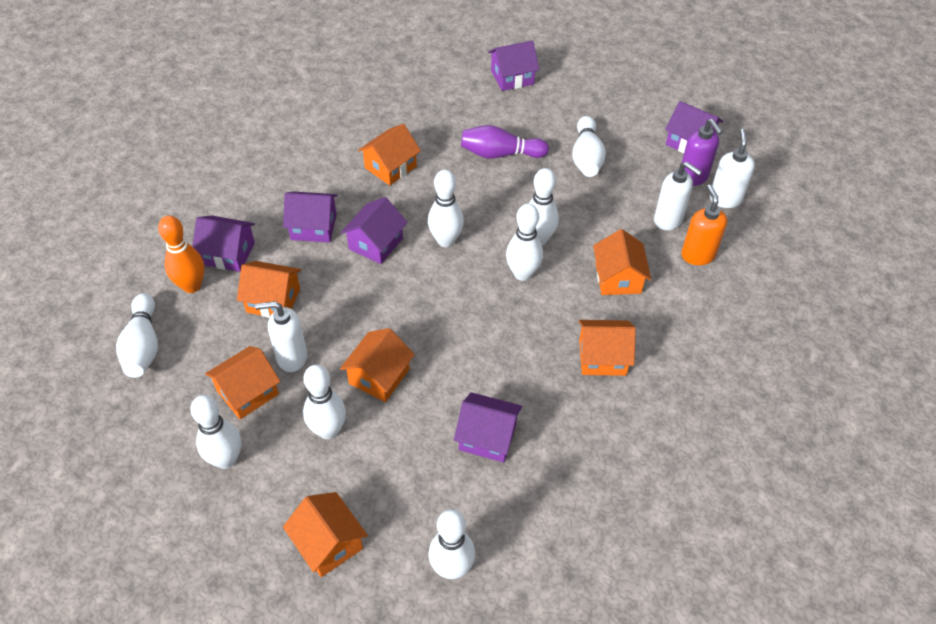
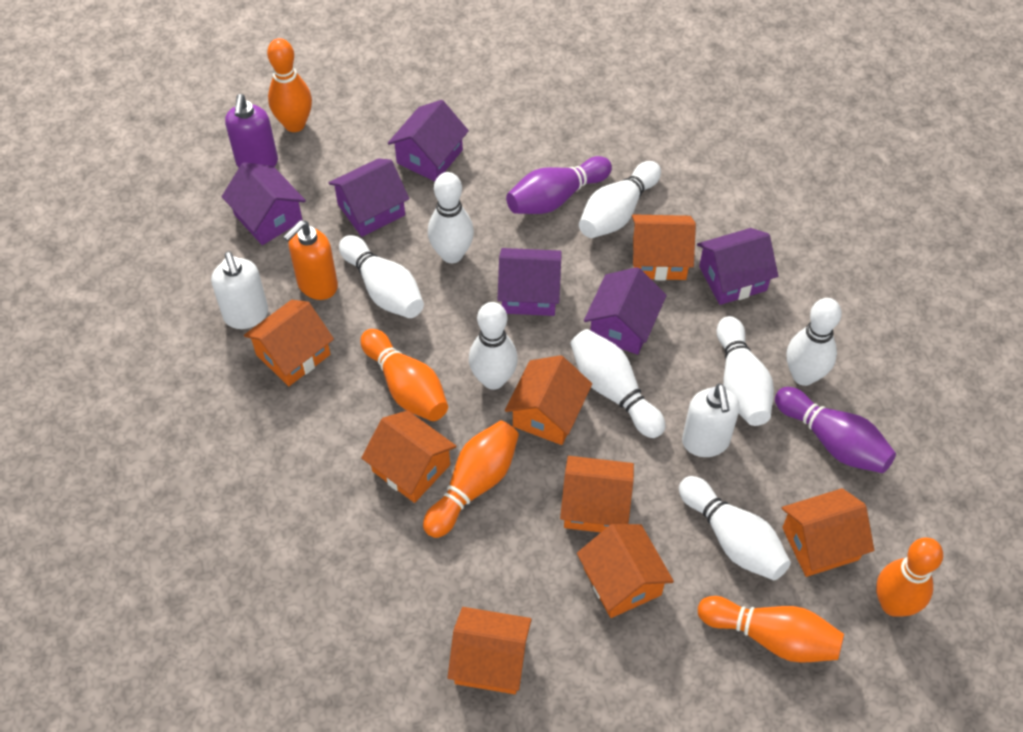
orange bowling pin: [158,216,205,293] = 1 -> [267,38,312,132] [360,329,448,421] [423,421,519,538] [698,596,844,663] [876,537,943,617] = 5
orange house: [205,346,280,419] [237,261,301,318] [283,492,368,577] [340,328,415,402] [358,124,421,185] [579,320,636,376] [593,229,651,295] = 7 -> [244,300,334,386] [361,410,457,503] [448,607,532,694] [505,355,592,445] [560,456,634,532] [577,524,674,618] [632,214,696,281] [782,488,874,577] = 8
purple bowling pin: [461,125,549,159] = 1 -> [506,156,612,214] [775,387,896,473] = 2
white soap dispenser: [255,301,307,372] [654,162,702,230] [709,129,755,208] = 3 -> [211,252,268,329] [682,383,740,457] = 2

